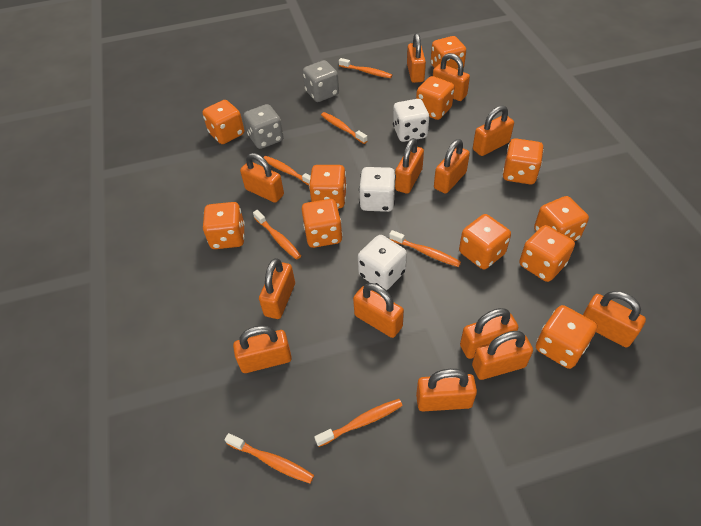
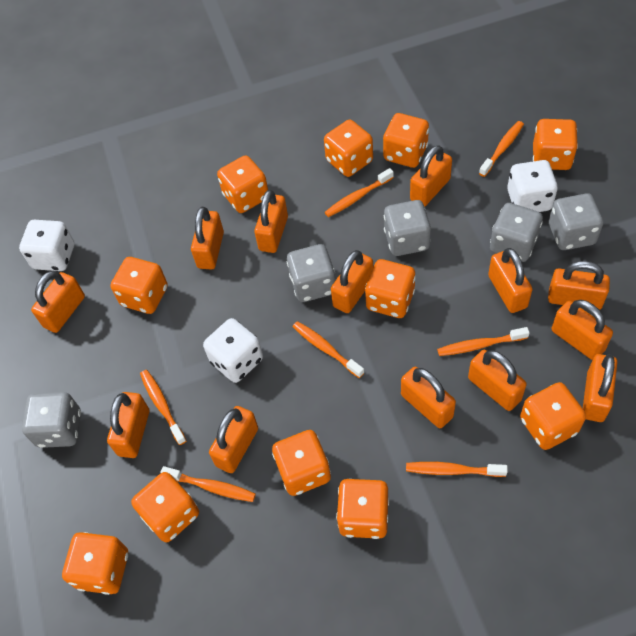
grey dice: [243,104,284,149] [303,60,339,102] = 2 -> [22,392,81,448] [287,244,335,302] [384,200,431,256] [490,203,543,262] [549,193,603,250] = 5

